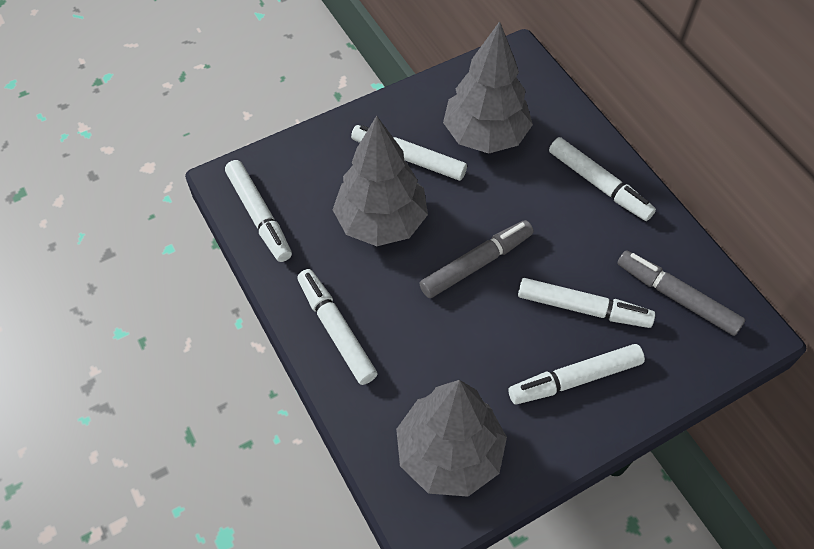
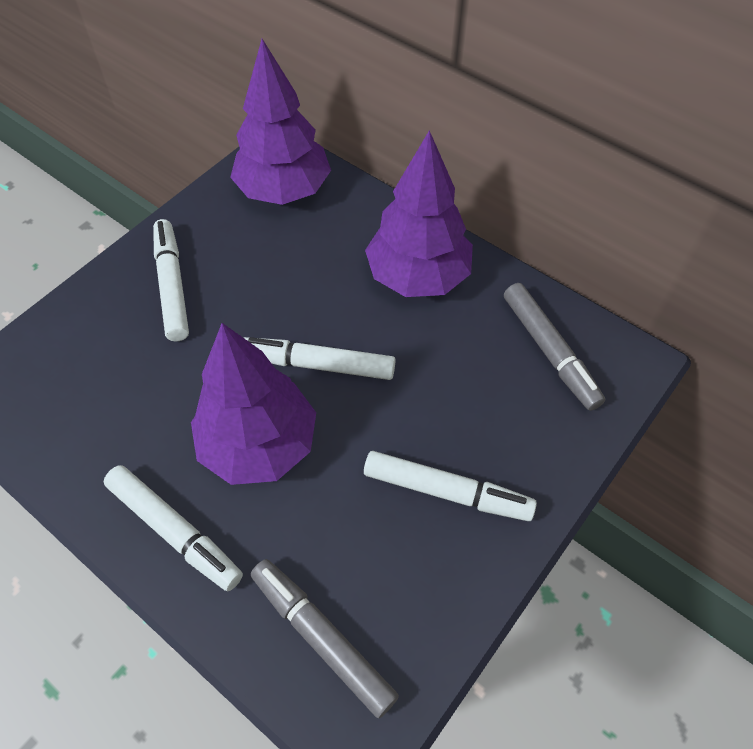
grey tree: [333,116,428,246] [396,380,507,497] [443,21,533,154] = 3 -> none = 0
purple tree: none = 0 -> [191,323,316,485] [230,39,331,205] [365,130,473,297] = 3
white marker: [225,160,292,262] [297,269,378,385] [351,125,467,181] [509,344,645,404] [518,278,655,328] [549,137,656,221] = 6 -> [104,465,243,591] [153,219,189,342] [244,337,396,380] [364,451,537,521] = 4

